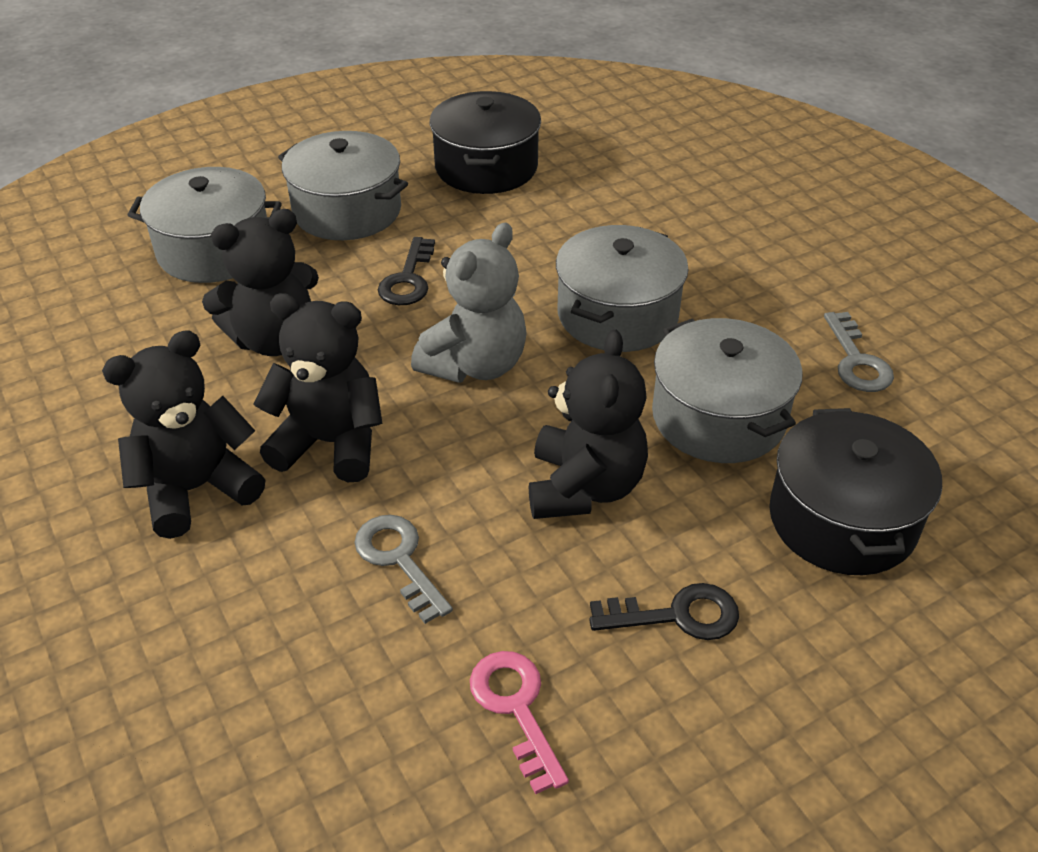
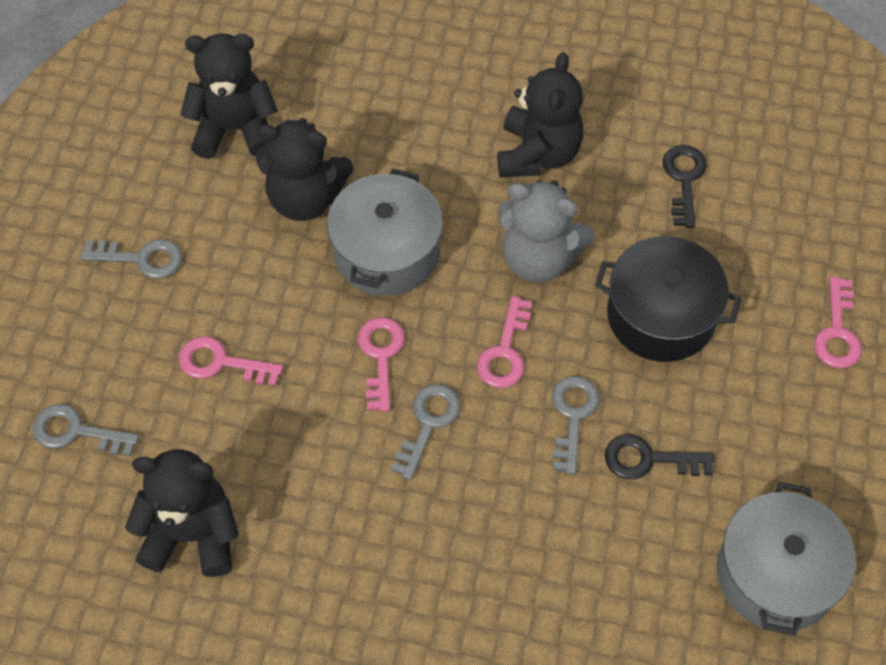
black pot: [430,91,541,194] [769,408,942,575] = 2 -> [595,236,741,362] = 1
grey key: [354,515,453,624] [824,312,894,392] = 2 -> [33,404,140,456] [81,239,182,279] [391,384,461,480] [552,376,600,474] = 4
grey pot: [128,167,282,283] [278,131,408,240] [556,225,689,352] [652,318,803,463] = 4 -> [327,168,443,296] [717,482,856,636] = 2
pink key: [470,651,569,794] = 1 -> [179,336,283,386] [358,317,405,412] [477,296,532,388] [814,277,862,368] = 4

